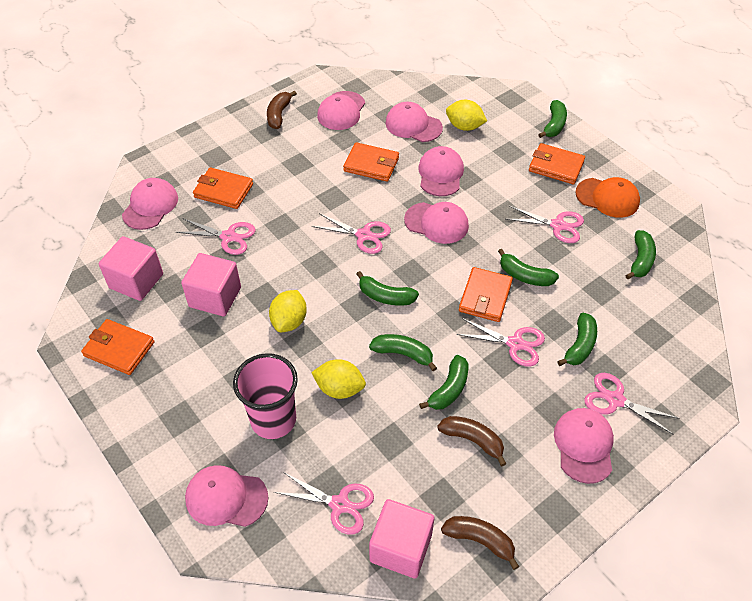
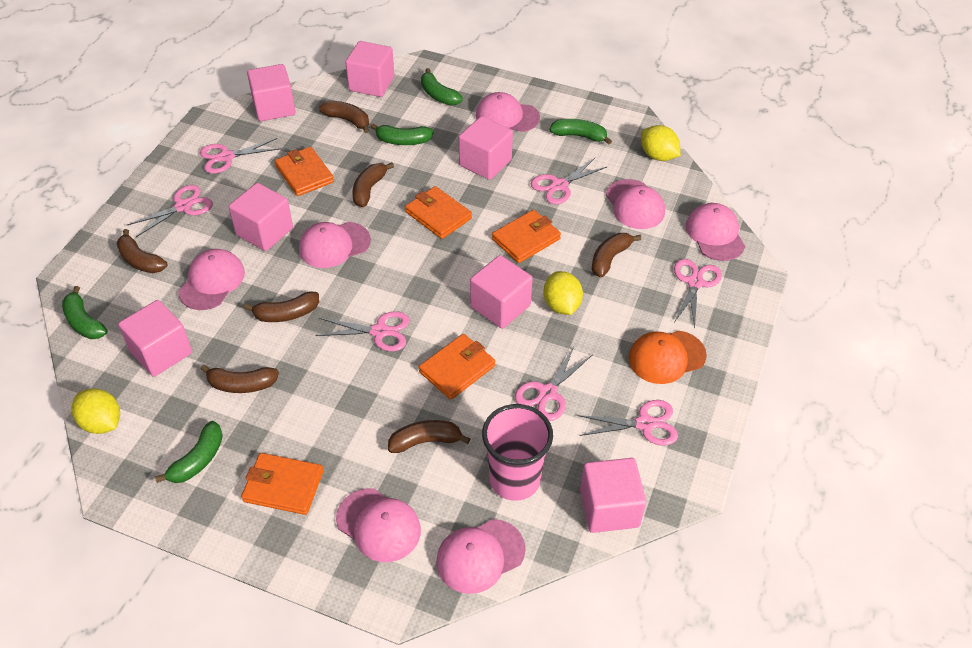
brown banana: [267,90,297,129] [437,416,507,466] [441,516,519,570] = 3 -> [116,229,168,273] [201,365,279,393] [244,291,319,322] [319,101,369,133] [352,163,394,207] [388,420,471,453] [591,233,641,277] = 7
green banana: [356,271,419,305] [369,334,437,371] [419,355,468,410] [498,249,559,286] [538,100,567,138] [557,313,597,366] [626,230,656,279] = 7 -> [62,286,107,339] [155,421,223,483] [371,123,434,145] [421,68,463,105] [549,119,612,145] = 5
pink cube: [99,236,163,301] [181,253,241,316] [369,499,434,579] = 3 -> [118,300,192,377] [229,183,293,251] [247,64,295,121] [345,41,394,97] [459,116,513,180] [470,255,533,329] [580,458,646,533] = 7
pink scissors: [176,219,256,255] [274,472,374,535] [312,213,391,254] [456,318,545,367] [506,206,584,243] [584,373,680,435] = 6 -> [127,185,213,237] [200,138,281,174] [316,311,410,351] [515,346,592,421] [531,158,607,204] [577,400,678,446] [674,259,722,328] = 7

